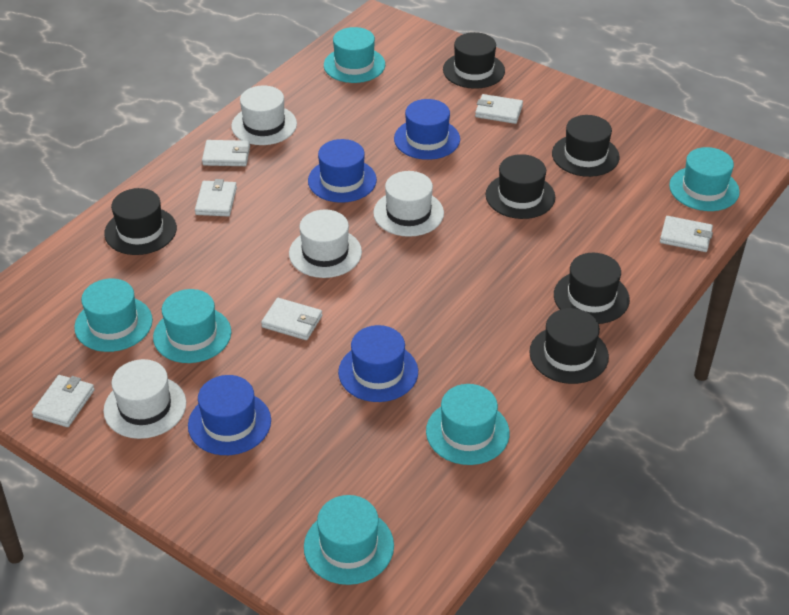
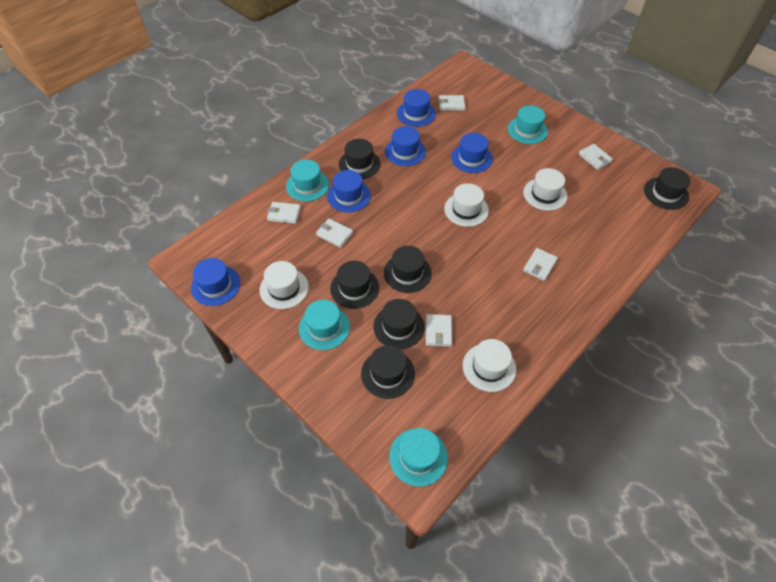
blue hat: [188,375,271,455] [308,139,377,203] [338,325,418,402] [394,99,460,160] = 4 -> [191,258,240,306] [327,170,371,212] [385,126,426,166] [397,89,436,127] [451,133,493,173] = 5
turquoise hat: [74,278,153,352] [153,289,231,363] [304,495,394,585] [324,27,385,83] [426,384,510,465] [669,147,740,211] = 6 -> [286,160,329,202] [299,300,350,350] [389,428,448,487] [508,105,548,144] = 4

